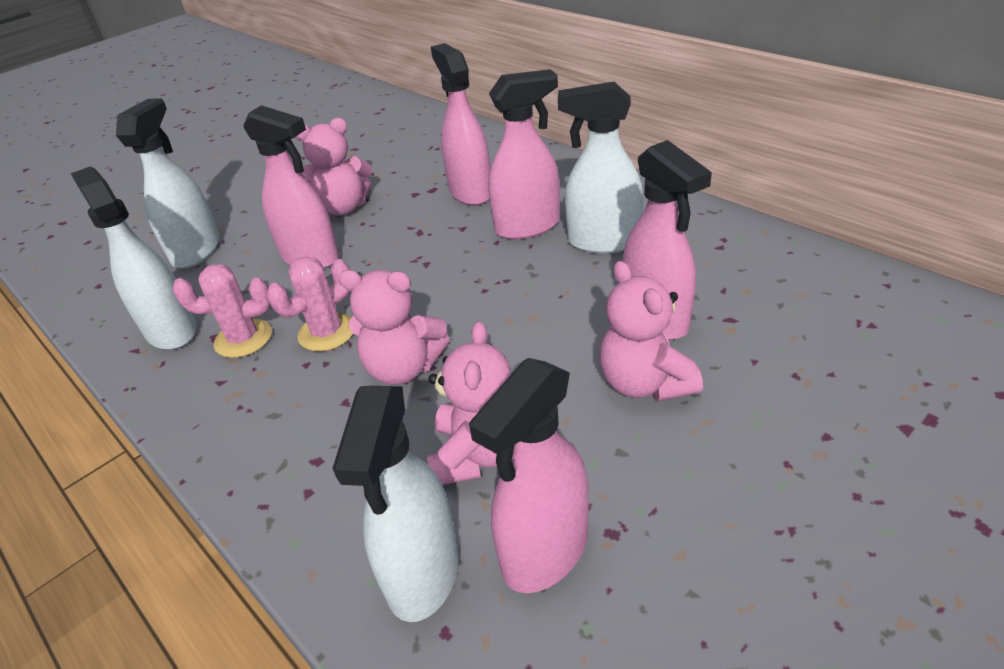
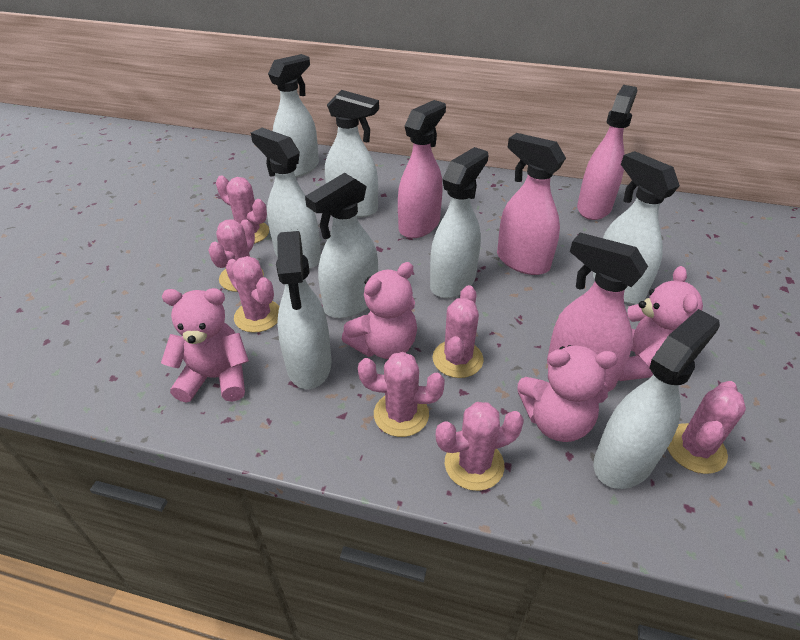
pink cactus: [172,264,272,358] [267,257,353,351] = 2 -> [208,219,264,292] [216,176,269,244] [226,256,279,333] [358,352,445,437] [432,285,484,378] [436,402,524,491] [667,381,746,474] = 7
pink spray bottle: [243,105,339,269] [431,43,491,206] [469,358,589,593] [488,69,560,240] [622,140,712,340] = 5 -> [398,100,446,238] [497,133,566,275] [547,233,648,392] [577,85,638,220] = 4
white spray bottle: [71,167,197,350] [116,98,220,268] [333,386,459,622] [558,82,643,254] = 4 -> [251,128,321,269] [268,54,319,177] [276,231,331,389] [305,173,378,318] [325,90,379,218] [430,147,488,298] [593,151,680,304] [594,309,720,489] = 8

